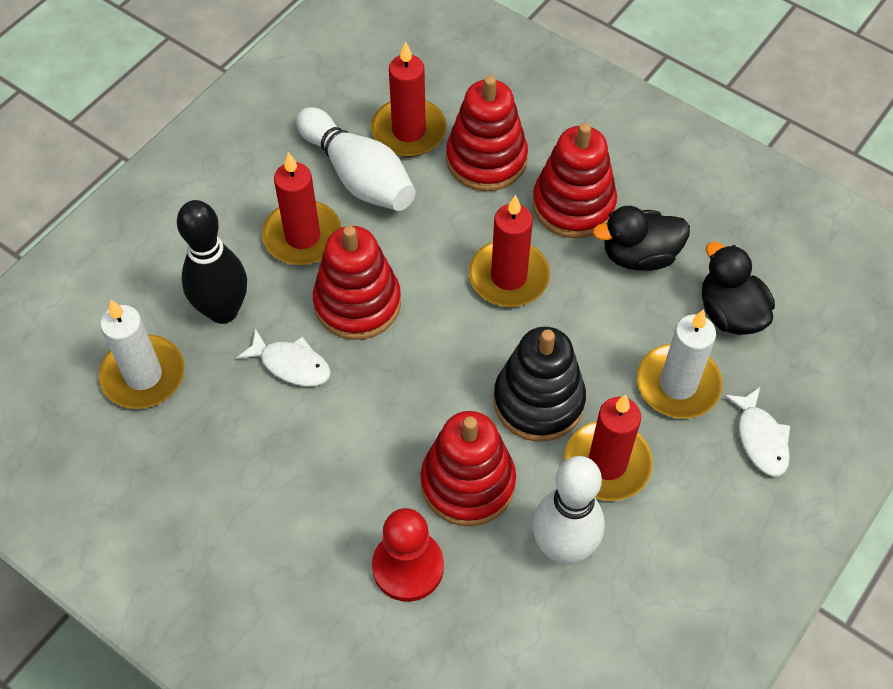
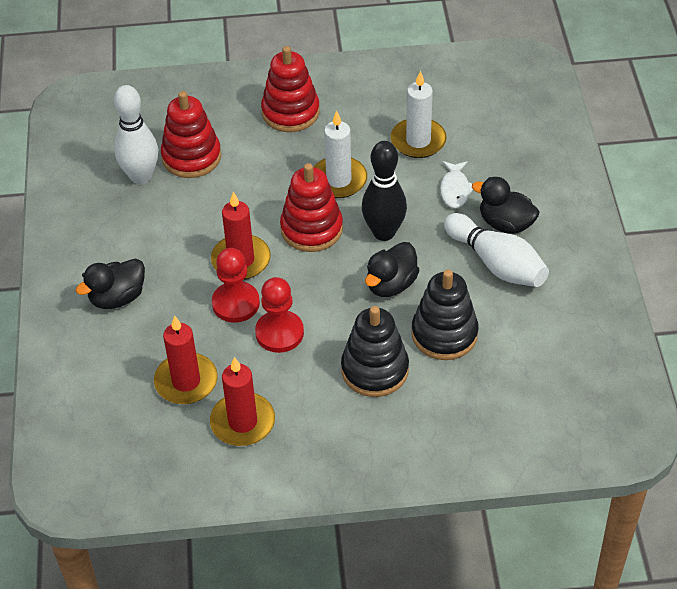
black duck: [592,206,690,271] [702,242,775,335] = 2 -> [76,258,145,309] [365,242,420,297] [472,177,539,234] = 3
black stacking toy: [494,327,586,441] = 1 -> [341,306,409,397] [411,270,479,360] = 2
red candle: [262,152,342,265] [371,41,447,157] [469,195,550,307] [564,395,653,501] = 4 -> [154,315,218,404] [210,357,275,446] [211,192,271,280] = 3
red pawn: [372,508,444,602] = 1 -> [212,248,260,323] [255,277,304,353] = 2
red stacking toy: [313,226,401,340] [421,411,516,526] [446,75,528,191] [532,123,617,238] = 4 -> [161,91,221,178] [261,46,320,132] [280,163,343,252] = 3
white fish: [236,328,331,387] [724,386,790,476] = 2 -> [440,161,473,208] = 1

